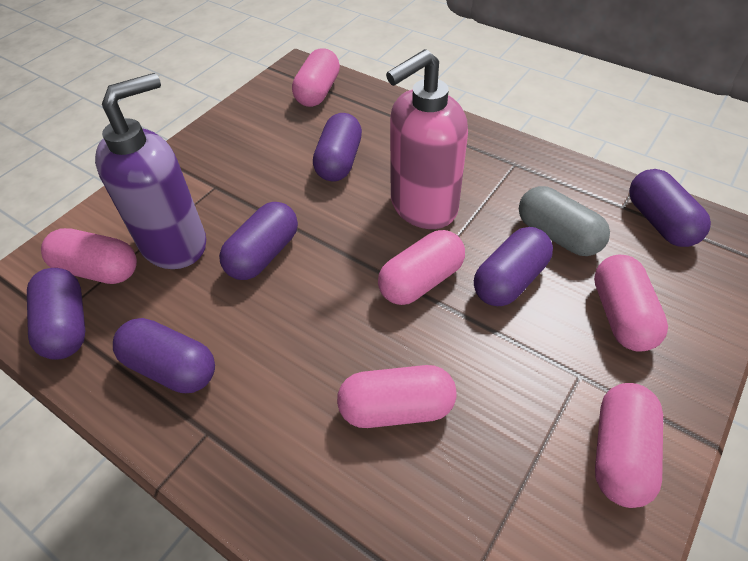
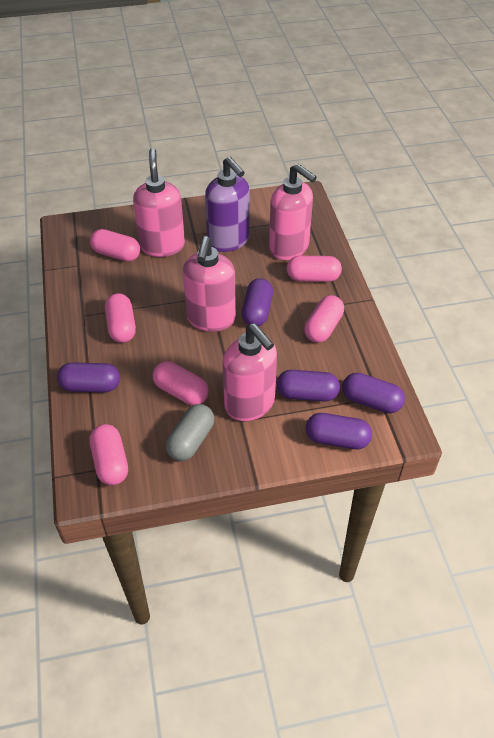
pink soap dispenser: [386,49,468,229] = 1 -> [133,148,185,257] [183,236,236,332] [223,323,277,421] [269,164,317,260] = 4
purple capsule: [27,268,85,360] [113,318,215,393] [219,202,298,280] [313,113,362,181] [474,227,553,306] [629,169,711,247] = 6 -> [57,362,120,392] [242,278,273,326] [277,370,340,402] [306,413,372,449] [342,373,405,413] = 5

